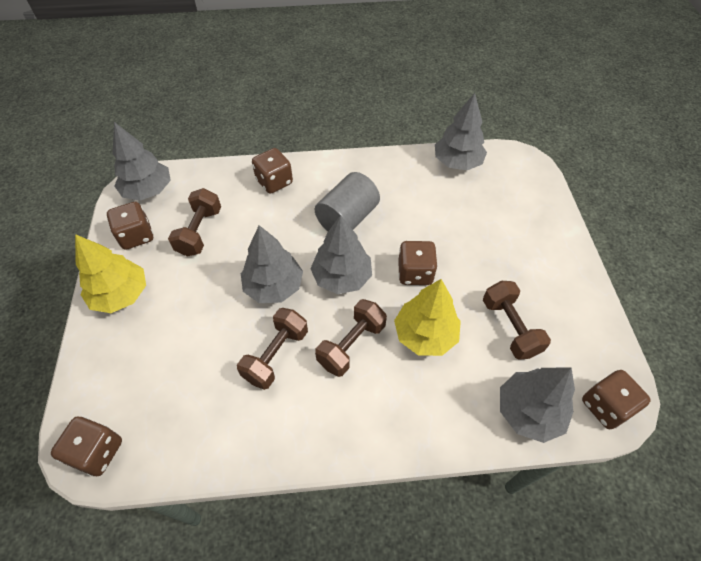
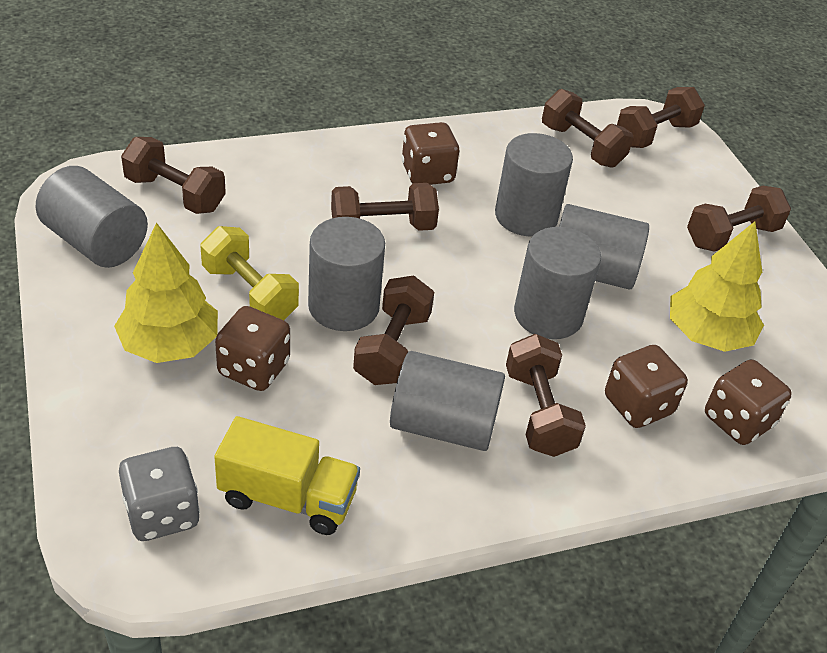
brown dice: [51,417,122,476] [107,202,153,250] [252,148,293,194] [398,241,438,285] [582,370,651,429] = 5 -> [215,306,290,391] [401,122,459,185] [605,345,688,428] [705,359,792,445] = 4
brown dumbbell: [168,188,221,257] [237,308,308,390] [315,299,387,377] [483,281,551,360] = 4 -> [121,137,226,214] [331,183,439,231] [353,276,434,385] [506,334,586,457] [542,89,633,168] [617,87,705,148] [687,186,791,252] = 7
grey cylinder: [315,172,380,231] = 1 -> [36,166,148,268] [308,217,385,331] [390,351,505,451] [495,133,573,237] [514,227,601,339] [559,204,649,290] = 6
grey dice: none = 0 -> [119,447,200,541] = 1
grey tree: [112,122,171,201] [241,225,303,303] [310,215,372,294] [435,93,487,170] [500,367,575,443] = 5 -> none = 0
yellow dumbbell: none = 0 -> [200,226,299,320] = 1
yellow truck: none = 0 -> [214,416,360,535] = 1

